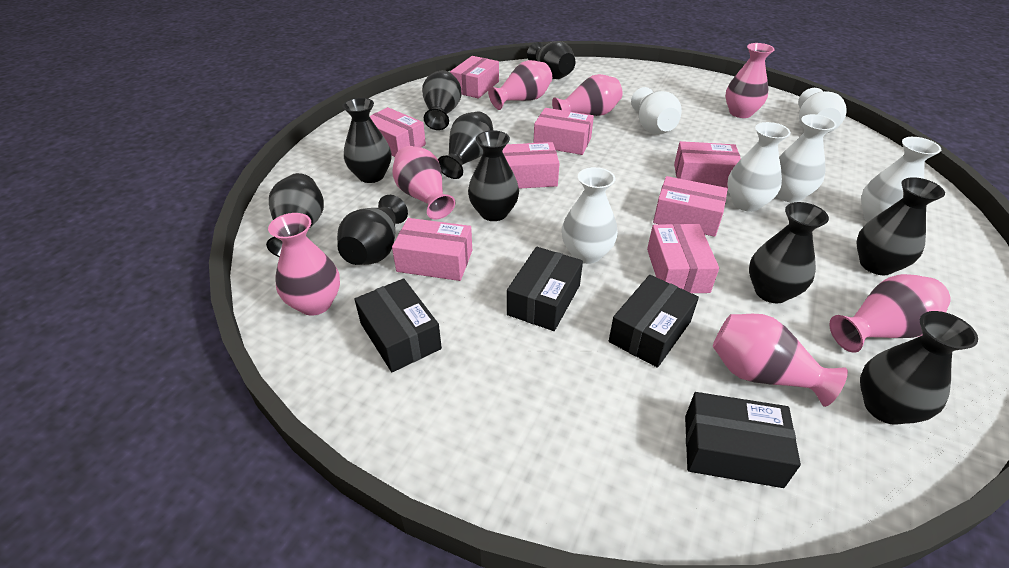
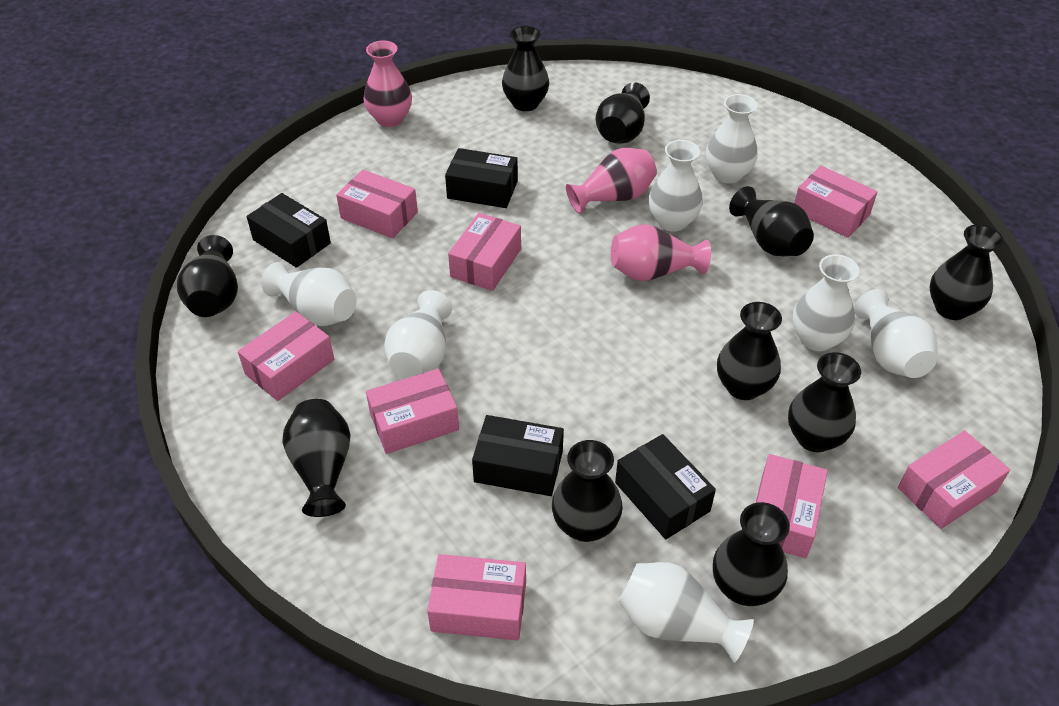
pink vase: [268,213,340,316] [392,146,455,220] [488,60,552,110] [552,74,622,116] [713,314,848,407] [725,43,775,118] [829,274,951,353] = 7 -> [363,41,412,127] [566,148,657,214] [611,224,711,281] = 3
white vase: [561,167,618,264] [631,87,682,135] [728,122,791,212] [777,114,837,203] [798,88,847,134] [861,137,941,222] = 6 -> [261,262,357,326] [384,290,452,379] [619,562,754,663] [648,140,703,232] [706,94,758,184] [792,254,860,351] [854,289,937,378] = 7

